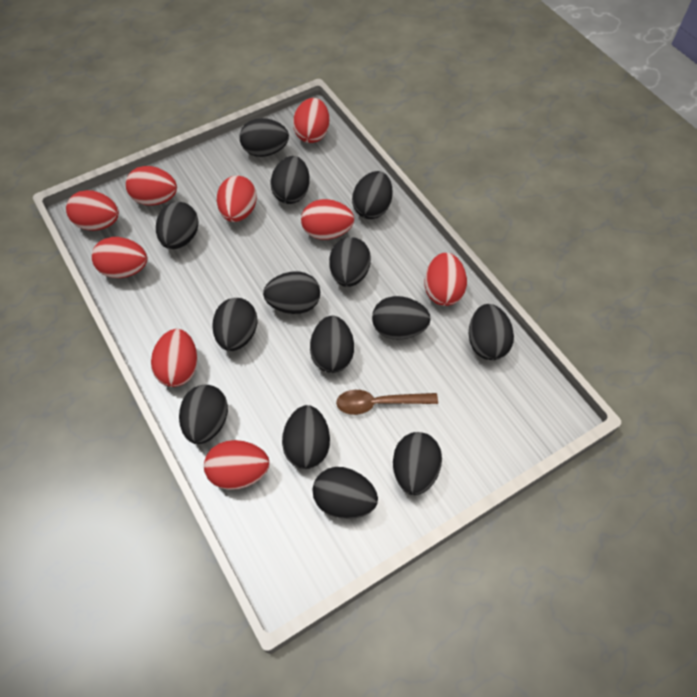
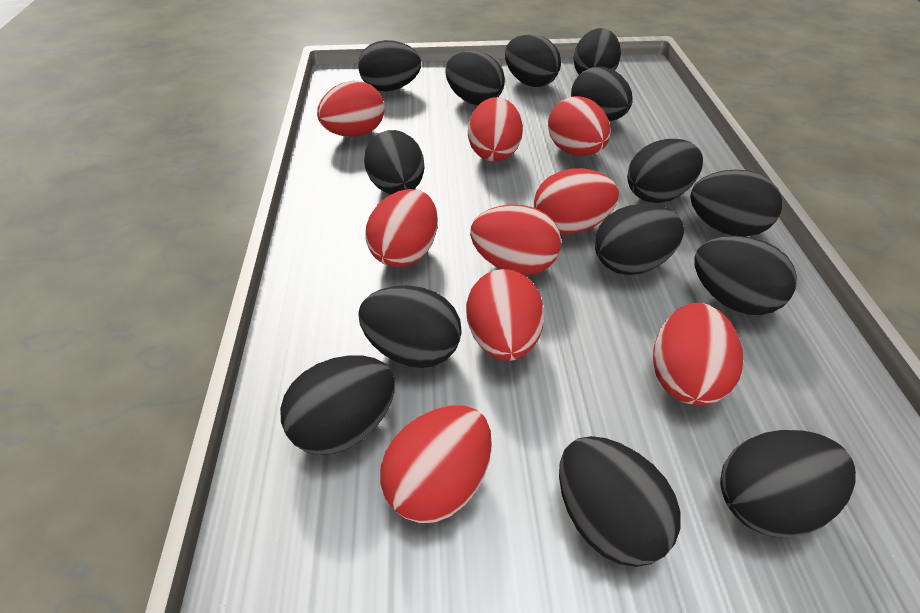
brown spoon: [336,390,438,415] = 1 -> none = 0

